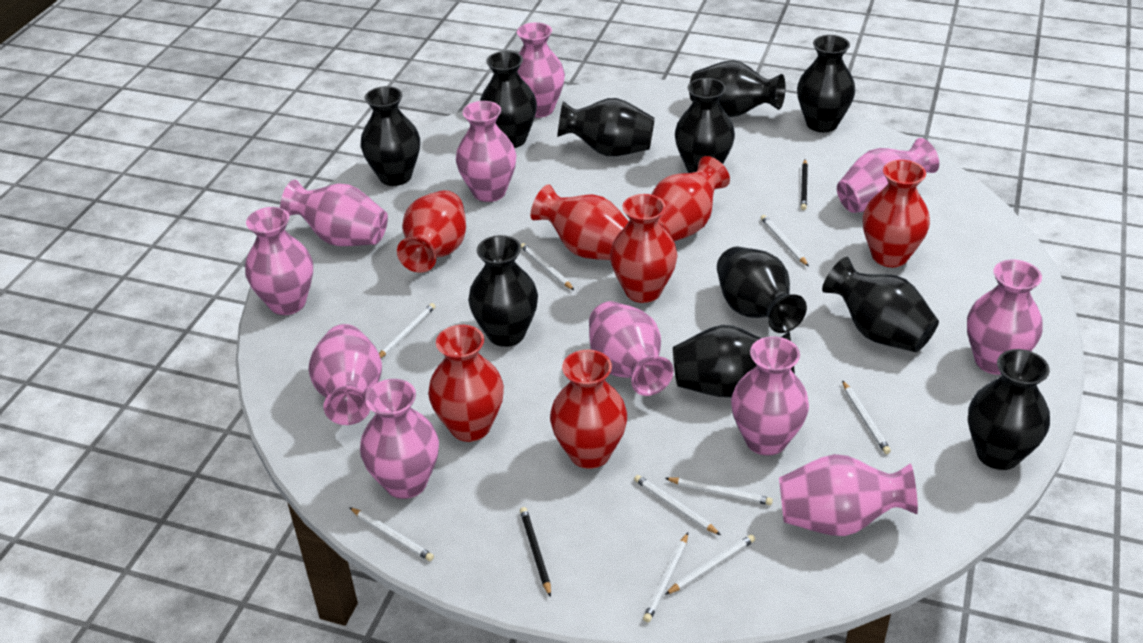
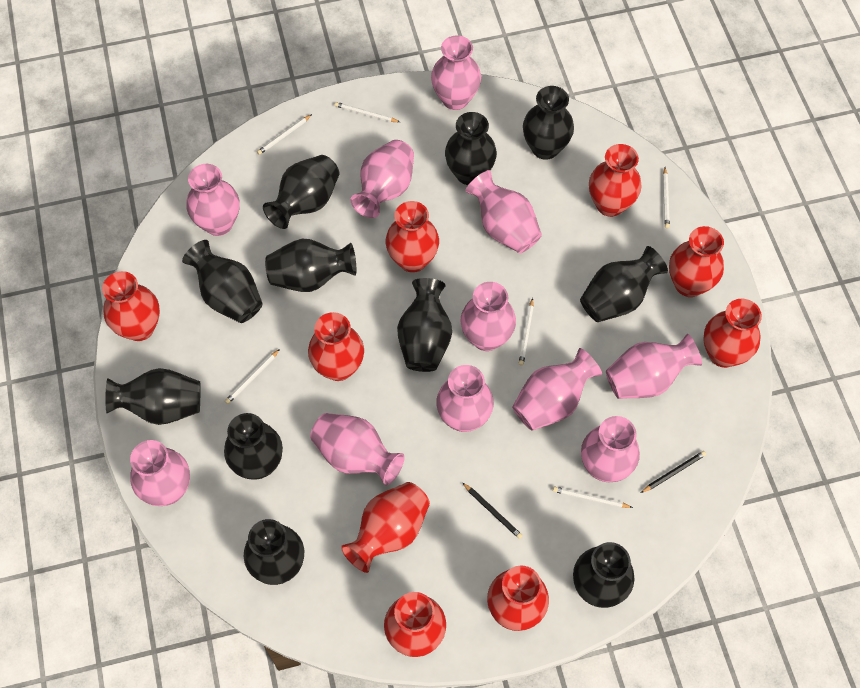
red vase: [397,190,466,273] [428,325,504,442] [530,184,629,260] [550,350,627,469] [610,194,678,303] [651,156,730,241] [863,160,930,267] = 7 -> [102,271,160,341] [308,312,364,381] [341,482,430,573] [384,592,446,657] [386,201,439,273] [487,565,549,631] [589,144,642,217] [669,226,724,297] [703,299,762,368] = 9
white pencil: [349,507,434,561] [379,303,436,358] [521,243,574,290] [634,475,721,535] [643,533,688,622] [665,477,773,505] [665,535,755,595] [761,215,809,267] [842,380,891,454] = 9 -> [225,349,280,404] [257,114,312,155] [335,102,400,122] [519,298,534,366] [553,487,633,508] [663,167,670,228] = 6

